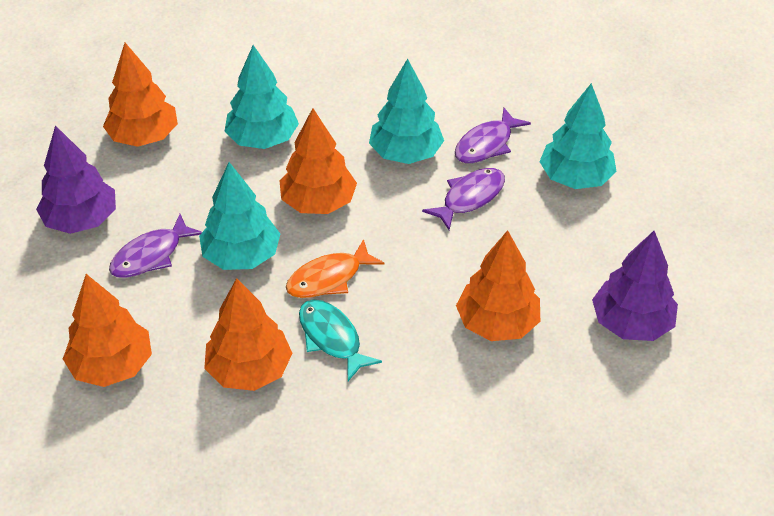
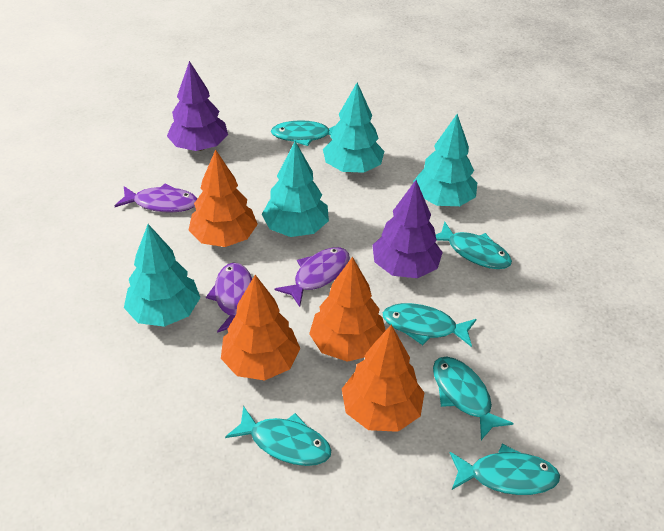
orange fish: [286,239,384,298] = 1 -> none = 0
orange tree: [63,274,152,387] [103,43,178,147] [204,278,292,391] [279,108,357,214] [456,230,540,341] = 5 -> [189,149,258,247] [221,275,300,380] [309,257,386,362] [342,325,424,432] = 4
turquoise fish: [299,300,382,381] = 1 -> [225,406,331,466] [271,120,334,146] [383,303,477,347] [433,356,514,440] [436,221,512,269] [450,444,560,495] = 6

